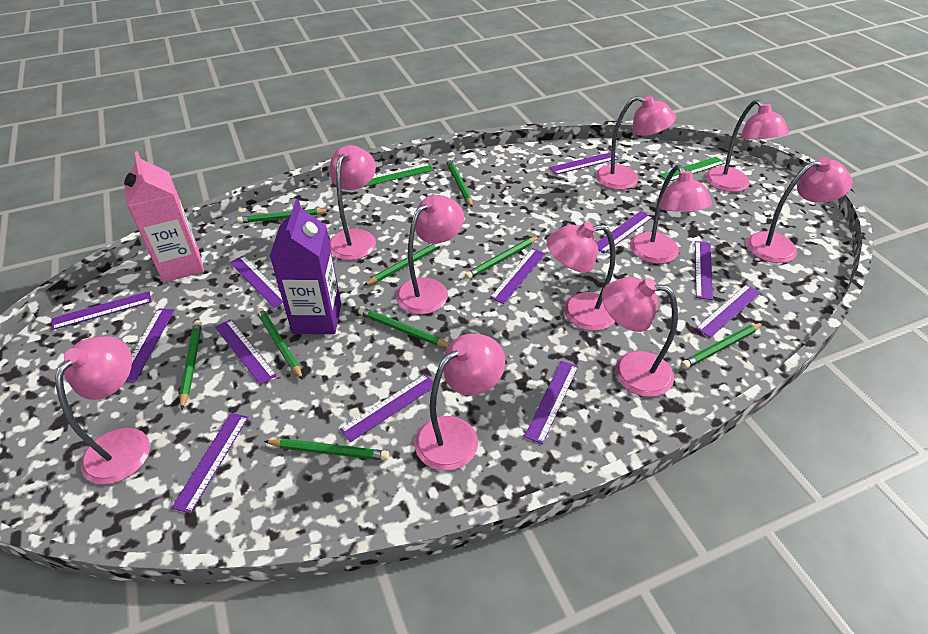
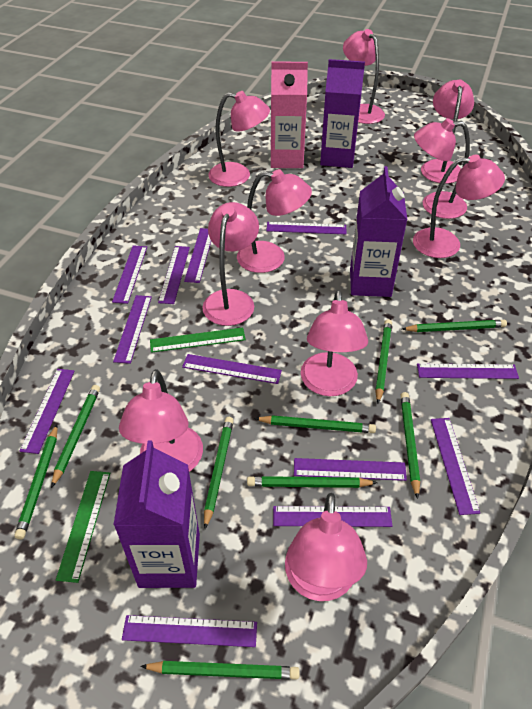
purple carton: [270,200,341,334] = 1 -> [113,440,200,588] [320,59,365,168] [350,166,407,297] = 3

